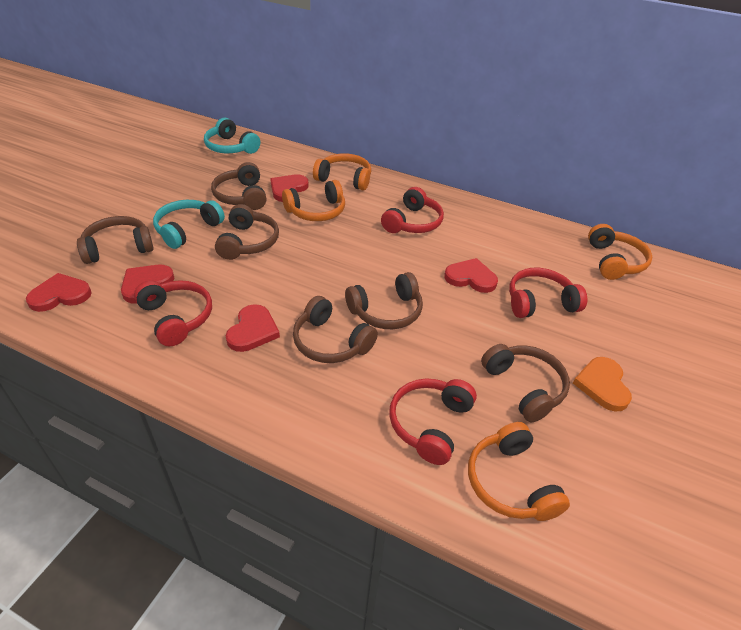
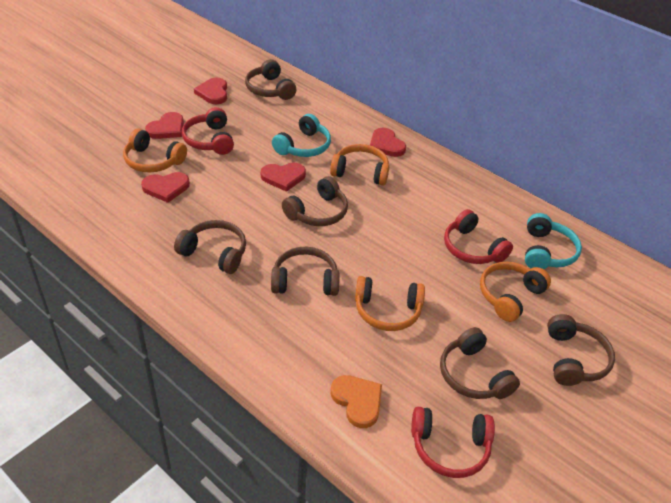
red headphones: [134,280,212,346] [381,187,444,233] [389,378,477,465] [509,268,587,318] = 4 -> [182,107,234,155] [411,407,495,478] [444,209,513,264] = 3

